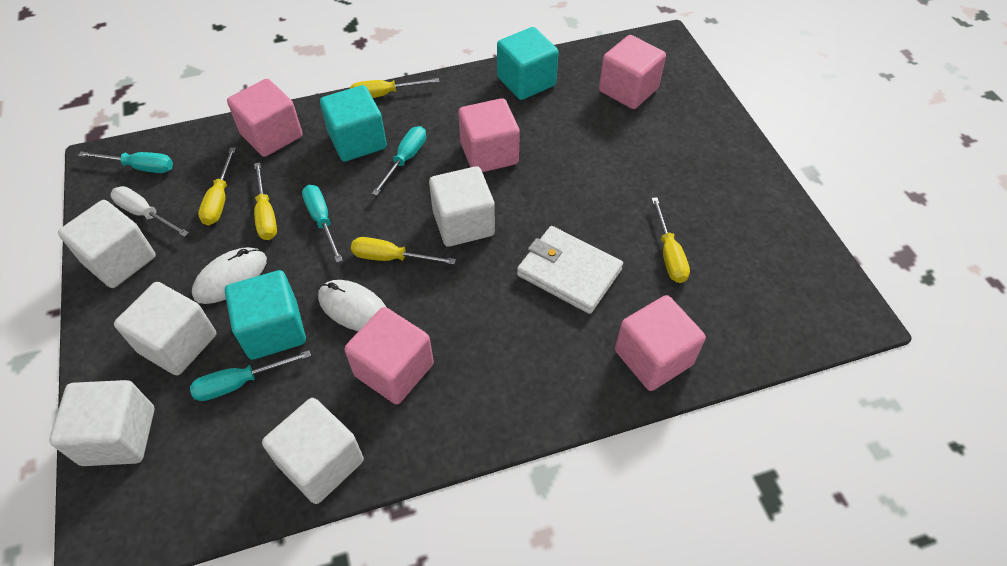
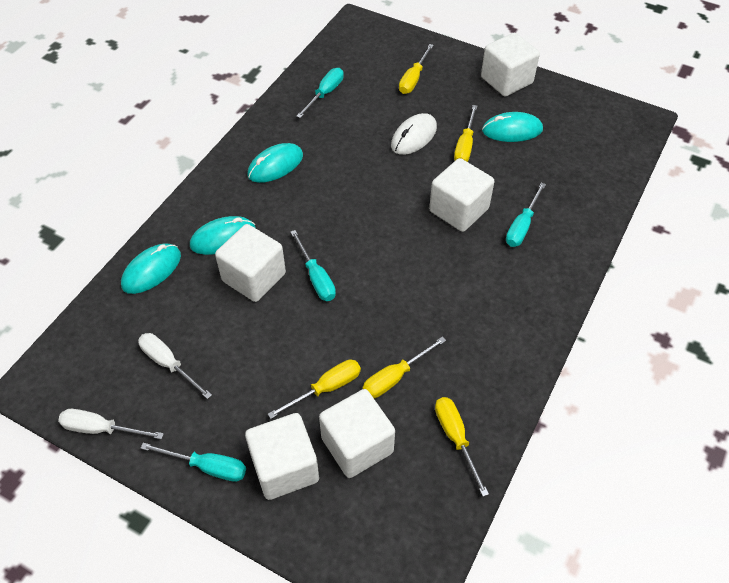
pink cube: [227,79,303,157] [345,307,434,404] [458,98,520,172] [599,35,666,109] [615,295,706,391] = 5 -> none = 0
turquoise cube: [225,270,306,360] [320,85,387,162] [497,27,559,100] = 3 -> none = 0
turquoise mouse: none = 0 -> [121,243,181,294] [190,216,256,255] [247,143,303,183] [482,112,543,142] = 4
white mouse: [192,247,267,304] [318,280,387,331] = 2 -> [391,113,437,155] = 1
white screwdriver: [111,186,189,237] = 1 -> [58,409,164,439] [138,333,212,399] = 2
white wallet: [517,226,623,314] = 1 -> none = 0

